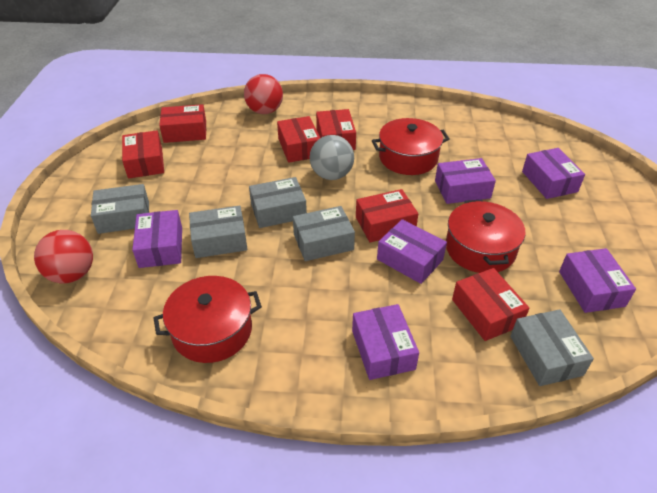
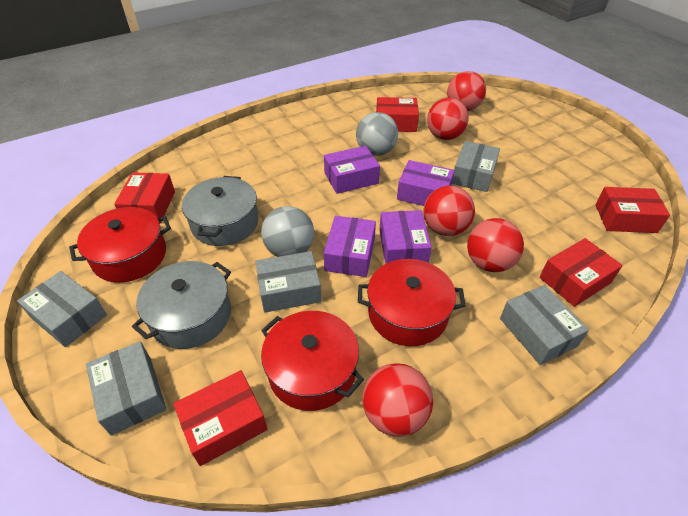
grey ball: [310,135,354,180] = 1 -> [261,206,314,257] [356,112,398,156] = 2
grey pot: none = 0 -> [132,261,231,349] [182,176,259,246] = 2
purple box: [132,210,182,268] [352,304,419,380] [377,219,447,284] [435,158,496,204] [522,148,585,199] [559,248,636,313] = 6 -> [324,146,380,194] [324,216,376,277] [379,210,432,264] [397,160,455,206] = 4
red ball: [34,230,93,283] [244,74,283,114] = 2 -> [362,363,433,437] [423,186,475,236] [427,98,469,140] [447,71,486,111] [467,218,524,272] = 5
red box: [122,130,164,179] [159,104,206,143] [277,116,320,163] [316,109,356,150] [356,189,418,242] [452,268,530,341] = 6 -> [114,172,175,223] [173,370,268,466] [376,97,419,132] [540,238,623,307] [595,187,670,233] = 5

